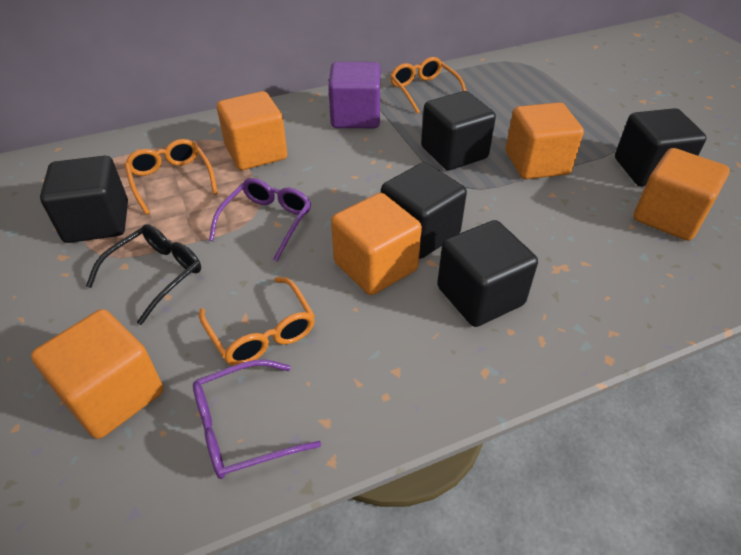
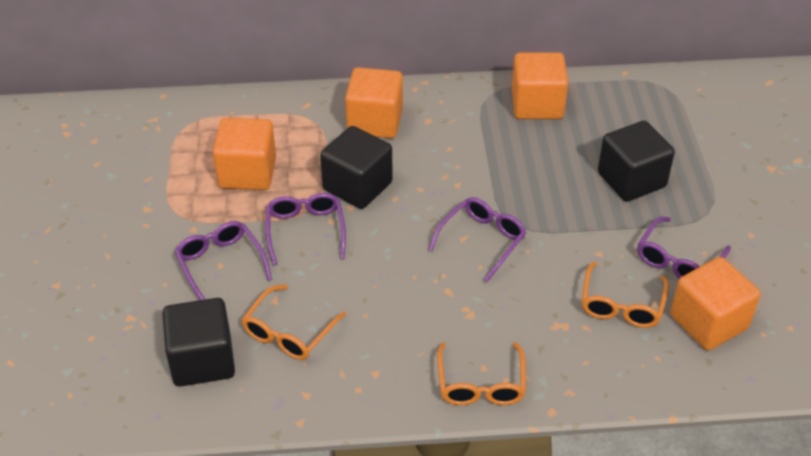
black cube: [40,156,128,243] [381,162,467,259] [421,91,496,170] [437,220,538,327] [615,108,707,186] = 5 -> [162,298,235,387] [320,126,393,209] [598,121,675,202] = 3
black glasses: [86,224,201,325] = 1 -> none = 0
orange cube: [31,309,164,439] [217,91,287,170] [331,193,422,295] [506,102,584,179] [633,148,730,241] = 5 -> [213,118,276,190] [345,67,403,138] [512,53,568,119] [670,257,760,351] = 4
purple cube: [328,62,380,128] = 1 -> none = 0
purple glasses: [193,360,321,479] [209,178,311,261] = 2 -> [175,221,272,300] [266,193,346,265] [428,197,527,282] [637,217,731,279] = 4

